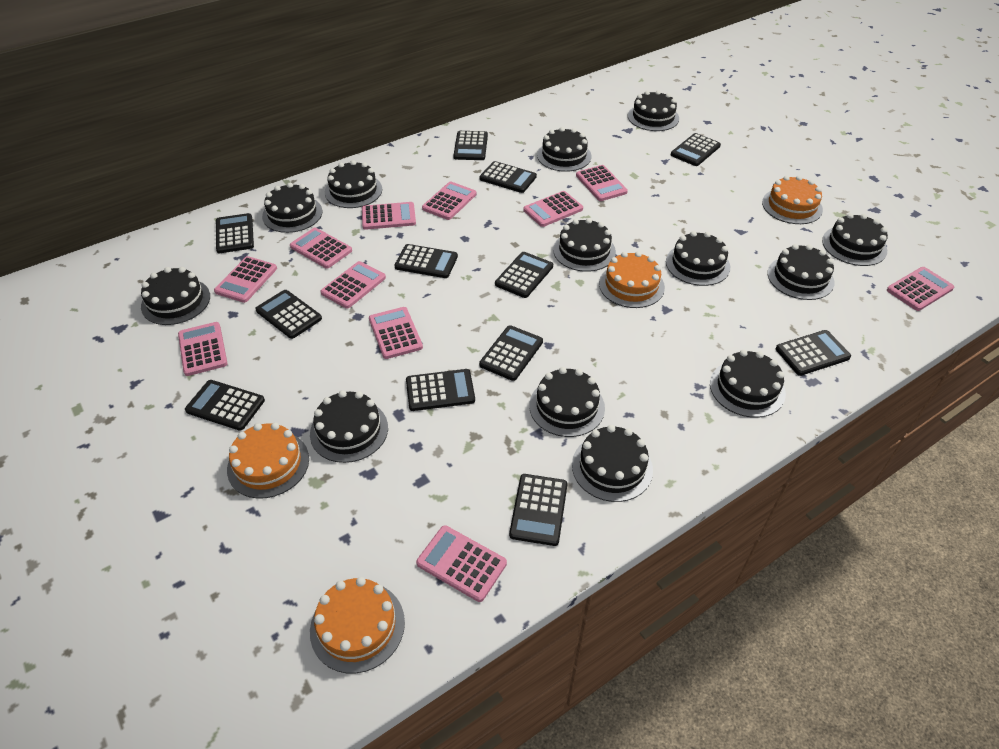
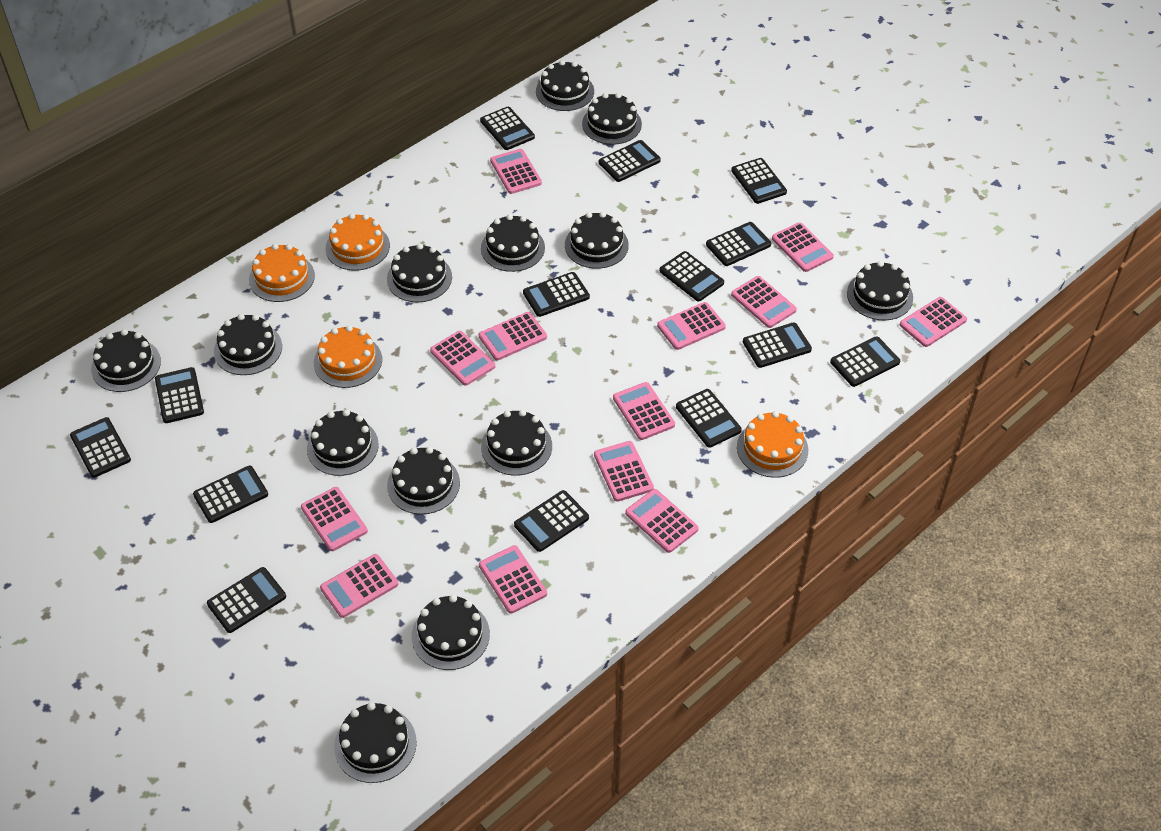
black calculator: [185,380,265,431] [216,213,254,253] [255,290,322,339] [394,244,458,278] [406,369,475,411] [453,131,488,160] [479,325,543,381] [480,161,537,193] [495,252,553,298] [509,474,568,546] [671,133,721,166] [775,330,851,376] = 12 -> [70,417,131,478] [155,367,204,423] [193,466,268,523] [207,567,286,633] [480,107,535,150] [514,490,589,552] [523,272,590,317] [599,140,661,182] [659,251,724,302] [676,389,742,448] [706,222,771,266] [731,158,787,204] [743,322,812,368] [830,337,900,387] = 14
pink calculator: [178,322,228,376] [214,256,277,303] [290,228,352,268] [321,261,386,309] [362,202,416,230] [369,307,423,359] [416,525,507,602] [422,182,477,220] [523,191,583,227] [576,165,628,201] [887,267,954,311] = 11 -> [301,487,368,551] [320,554,398,618] [430,331,495,386] [479,312,547,360] [479,545,547,614] [490,149,542,194] [594,441,654,502] [613,382,675,440] [625,489,699,553] [657,302,726,350] [731,276,797,328] [772,222,834,272] [900,297,967,347] = 13

